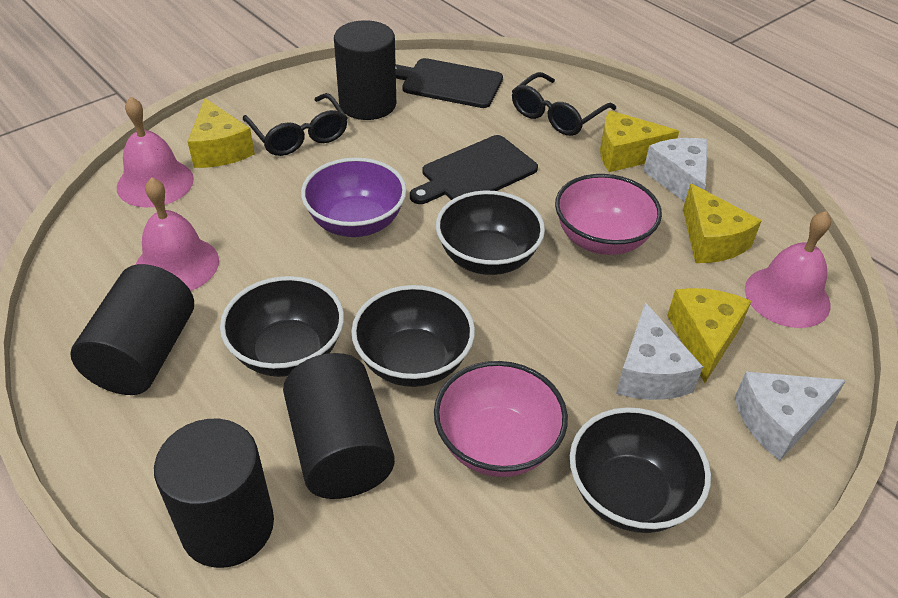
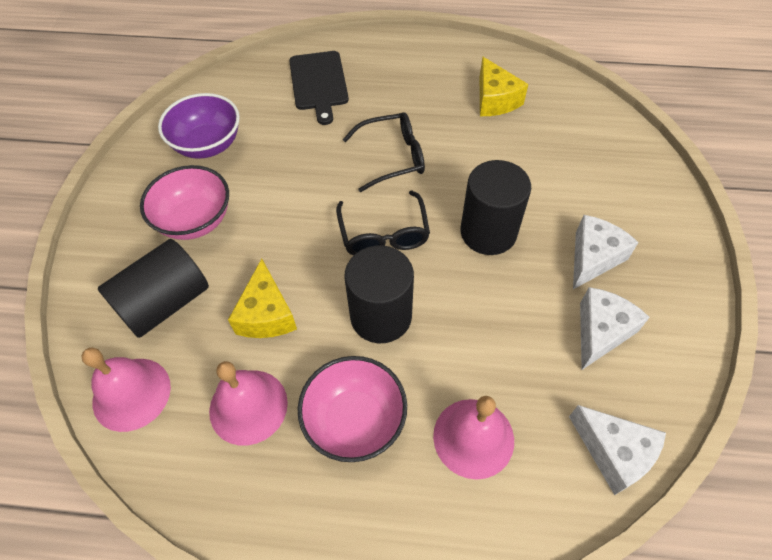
black bowl: [220,276,344,377] [351,285,475,387] [436,191,545,275] [570,407,711,533] = 4 -> none = 0
black cutting board: [396,58,503,108] [410,135,538,204] = 2 -> [289,51,349,125] = 1
black cylinder: [70,264,194,395] [154,419,274,568] [283,353,395,499] [334,20,396,120] = 4 -> [98,239,209,338] [345,245,414,343] [461,160,531,255] = 3
yellow cheese: [187,98,255,168] [600,110,679,172] [667,288,751,383] [683,183,762,263] = 4 -> [228,259,297,338] [480,57,528,116] = 2

